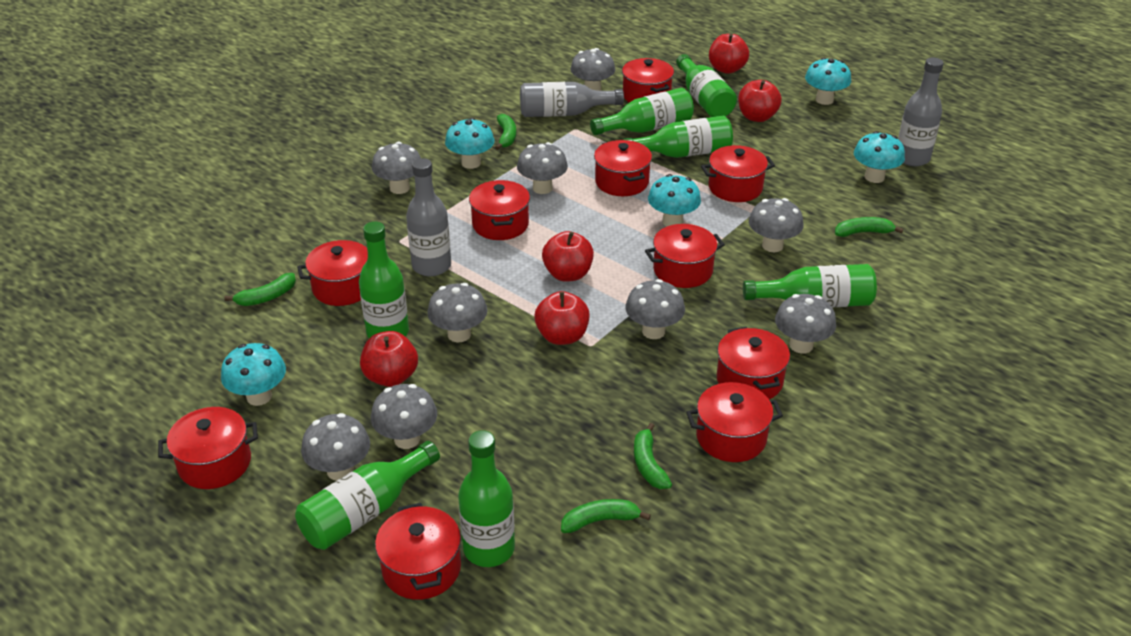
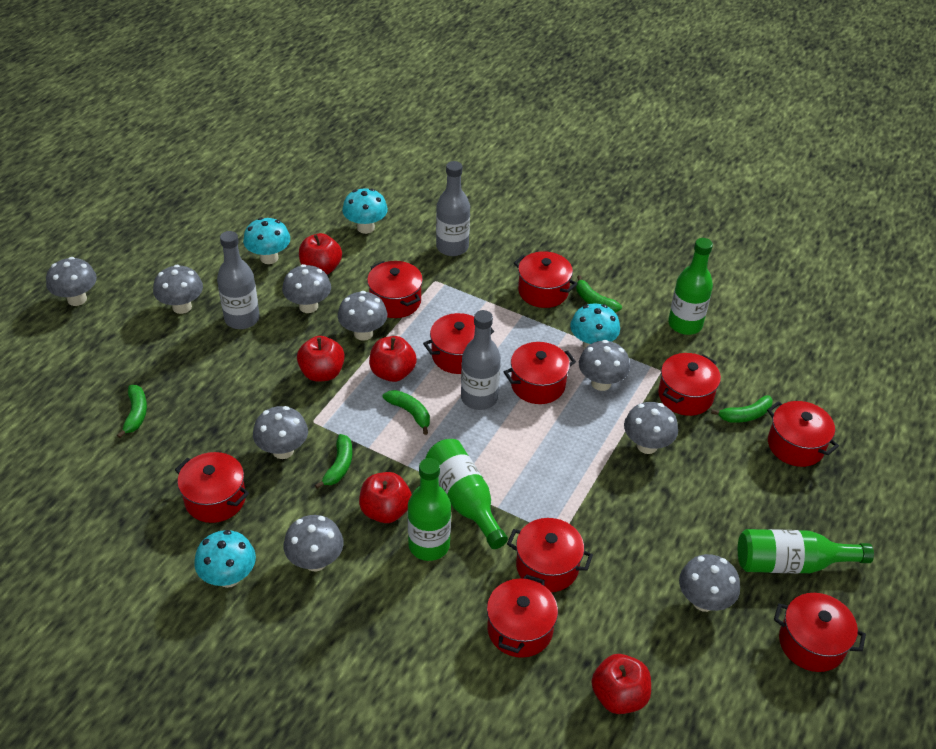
green bottle: [295,441,440,550] [359,221,409,338] [458,430,515,567] [590,88,694,135] [623,116,733,158] [676,54,737,117] [743,264,877,308] = 7 -> [407,458,451,561] [425,439,508,549] [668,238,713,335] [738,529,874,574] = 4
turquoise mushroom: [221,343,286,406] [445,118,494,169] [648,174,701,226] [805,58,851,105] [854,131,905,183] = 5 -> [194,530,256,588] [243,217,290,264] [342,188,388,234] [570,304,620,349] = 4

